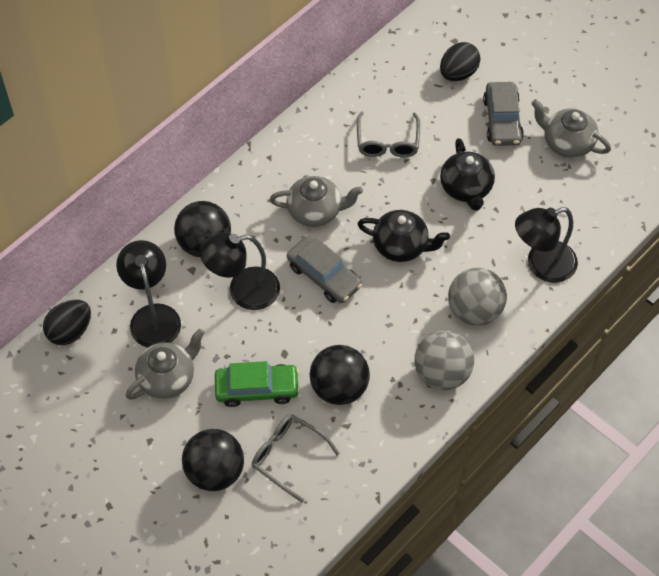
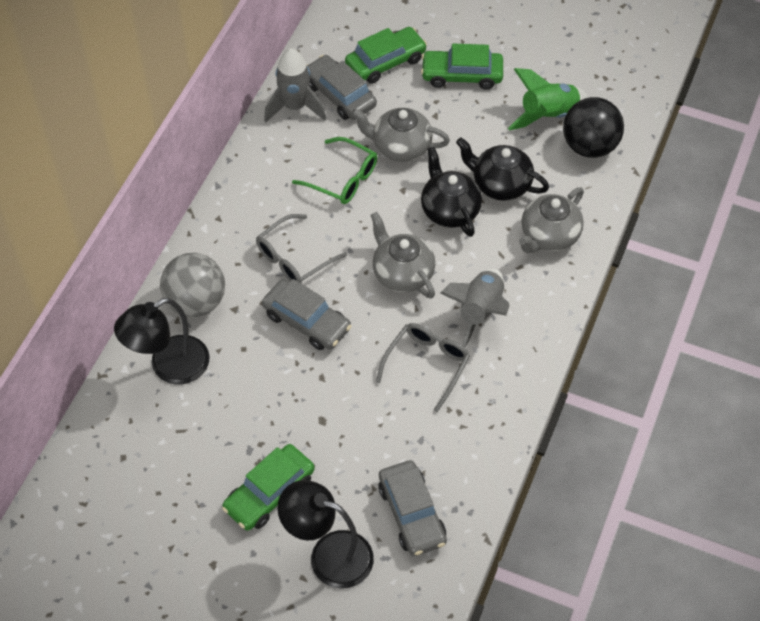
black ball: [174,201,231,257] [182,429,244,491] [310,345,370,405] = 3 -> [563,97,624,158] = 1
black egg: [43,300,91,345] [440,42,481,81] = 2 -> none = 0
black lamp: [116,240,181,348] [200,233,280,310] [515,207,578,283] = 3 -> [114,298,210,384] [277,480,374,589] = 2
green car: [215,361,300,407] = 1 -> [222,444,315,531] [345,27,427,84] [421,43,503,90] = 3
green glasses: none = 0 -> [292,137,377,204] = 1
green rocket: none = 0 -> [508,68,588,130] = 1
grey ball: [414,330,474,390] [448,268,507,326] = 2 -> [160,253,225,317] = 1
grey car: [287,237,362,303] [483,82,524,146] = 2 -> [262,279,352,350] [307,55,377,120] [378,460,447,556] = 3
grey rocket: none = 0 -> [264,48,327,122] [440,269,510,348] = 2

